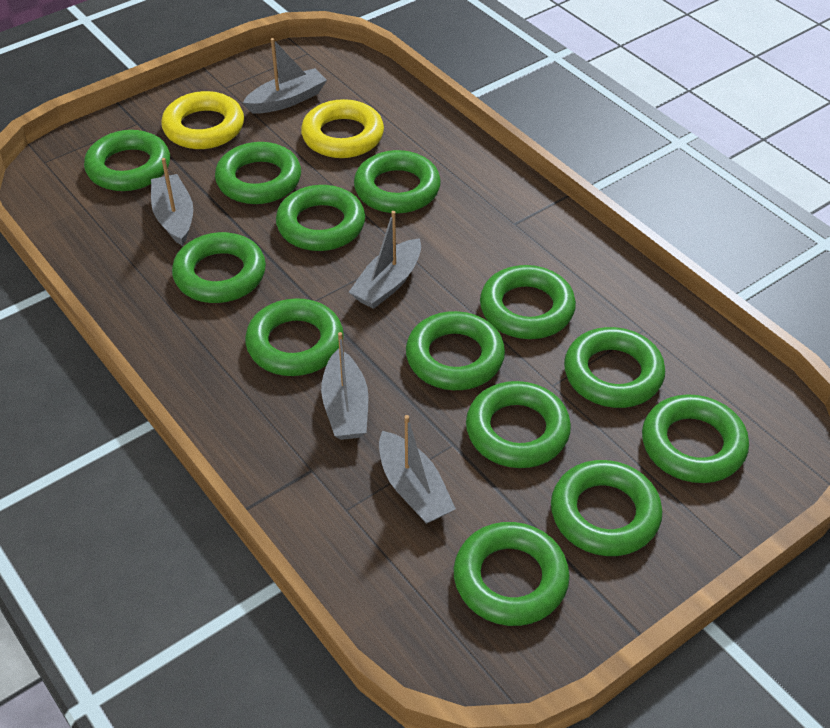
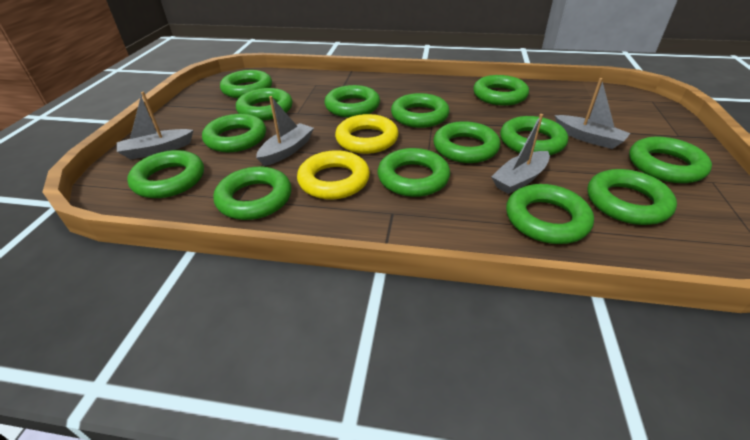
green ring: [84,130,170,191] [172,232,266,303] [215,142,301,204] [245,298,344,376] [276,185,365,251] [354,150,441,213] [406,311,505,390] [454,522,570,626] [466,381,571,468] [480,265,576,339] [551,460,662,556] [564,327,665,408] [642,394,749,483] = 13 -> [127,150,204,198] [202,114,266,152] [213,167,292,220] [220,70,272,98] [236,88,293,121] [324,85,380,118] [378,148,450,197] [391,93,450,128] [433,121,500,163] [473,75,529,106] [500,116,568,155] [506,184,594,244] [587,169,677,225] [629,137,712,183] = 14
grey boat: [151,158,193,246] [243,38,327,113] [321,332,368,440] [349,211,421,309] [379,415,456,524] = 5 -> [117,92,193,160] [256,96,314,166] [491,114,550,194] [555,78,631,149] = 4

